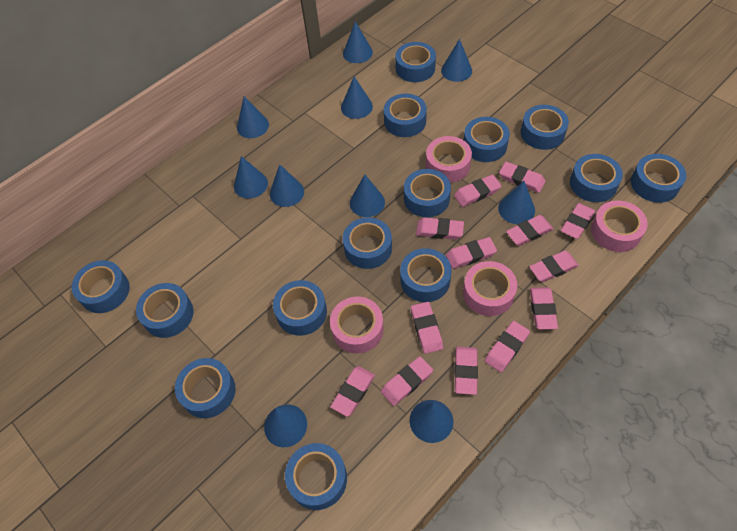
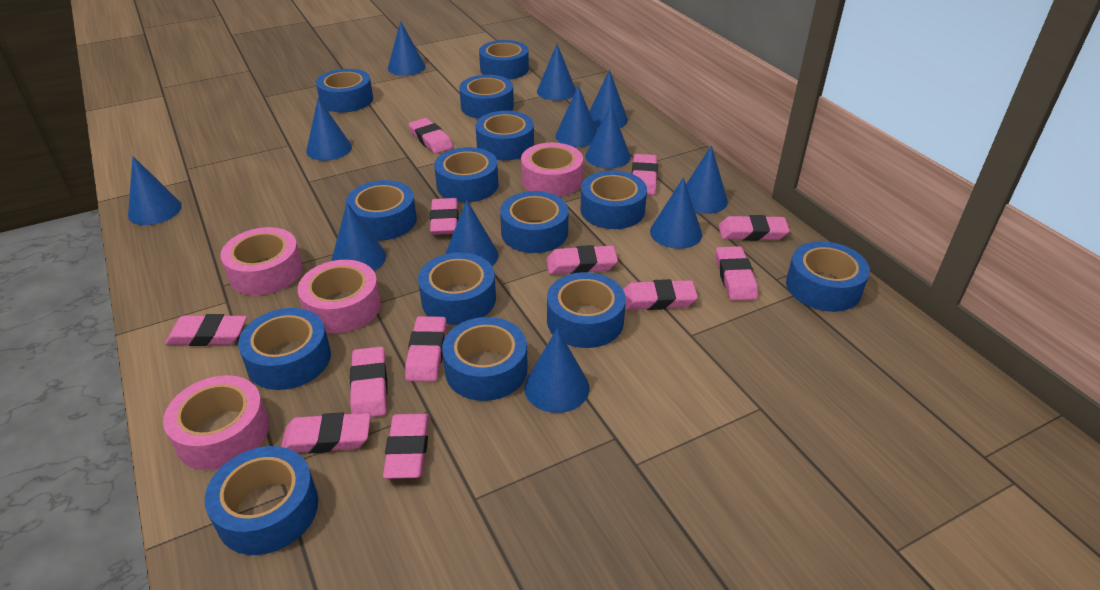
blue cone: [234,156,268,199] [237,96,269,138] [264,404,307,447] [270,164,304,207] [341,77,373,119] [343,21,373,63] [350,174,385,217] [410,400,453,443] [441,39,472,82] [498,181,535,224] = 10 -> [128,156,182,225] [306,98,352,161] [331,203,386,271] [388,21,426,76] [445,200,498,266] [524,328,589,413] [537,44,576,101] [555,85,597,147] [585,105,631,169] [589,70,628,129] [650,177,702,249] [686,146,728,214] = 12
pink eraser: [330,366,375,417] [381,356,433,406] [411,302,443,354] [416,218,464,240] [446,237,497,269] [454,175,501,207] [454,347,478,395] [485,321,530,372] [499,162,546,193] [506,215,553,246] [529,251,579,282] [530,287,558,329] [561,203,595,239] = 13 -> [165,314,247,346] [281,412,371,453] [350,347,387,417] [383,413,429,479] [405,316,446,382] [408,118,453,154] [430,198,459,235] [546,245,618,274] [623,279,698,310] [632,154,658,195] [716,246,758,301] [719,215,790,241] = 12

